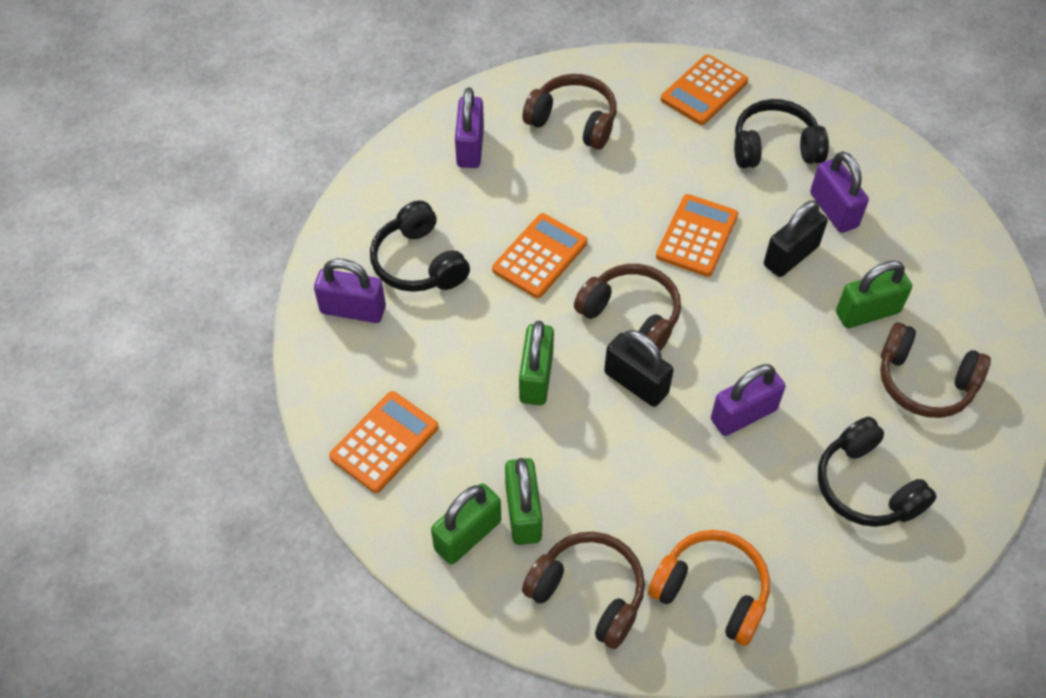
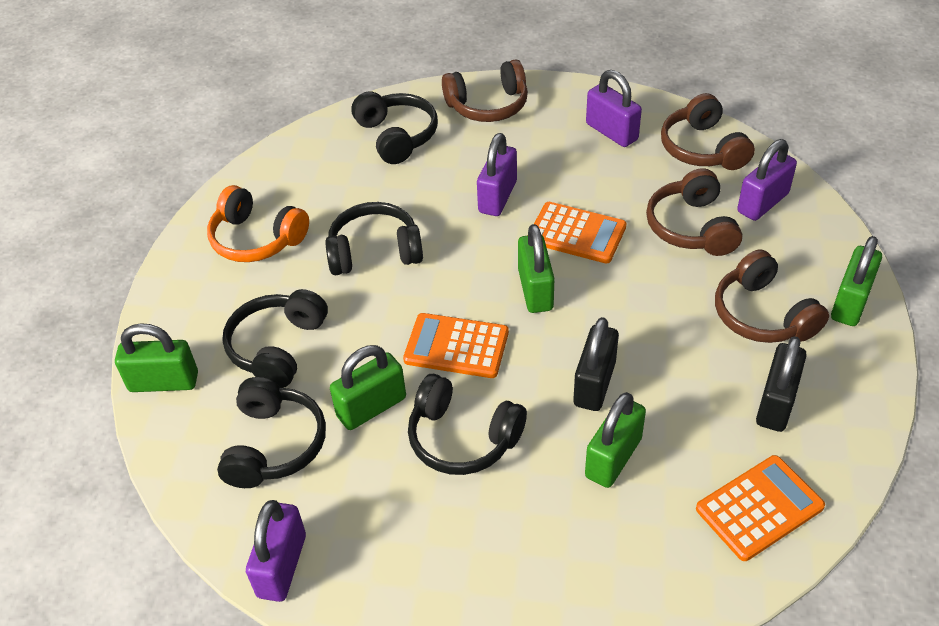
black headphones: [370,200,470,292] [734,99,829,168] [818,417,937,527] = 3 -> [217,377,326,488] [222,289,328,388] [325,202,423,275] [351,91,438,164] [408,374,527,475] = 5
green padlock: [431,483,501,565] [505,458,542,545] [519,321,554,405] [836,261,912,328] = 4 -> [115,323,198,392] [330,345,406,430] [518,224,555,313] [585,392,646,488] [831,236,882,326] = 5
orange calculator: [329,391,438,493] [492,213,588,298] [656,194,738,277] [661,55,748,125] = 4 -> [403,313,509,378] [534,202,627,264] [696,455,825,561] = 3

